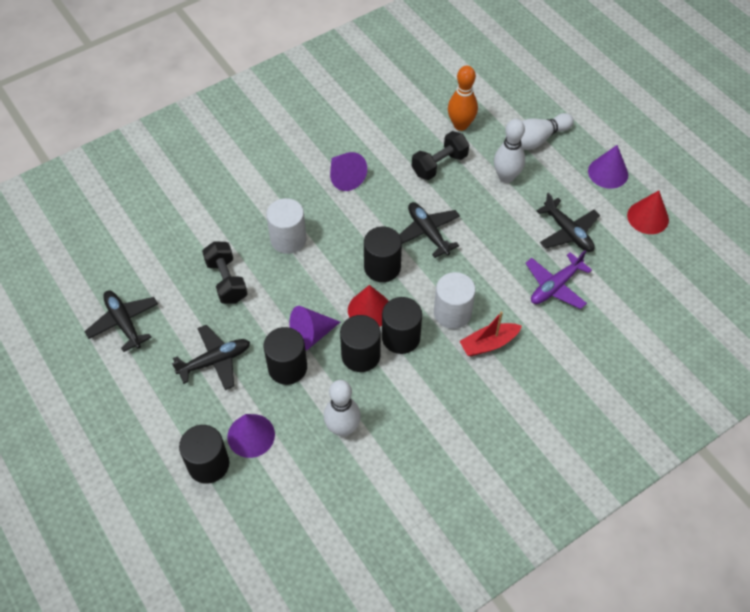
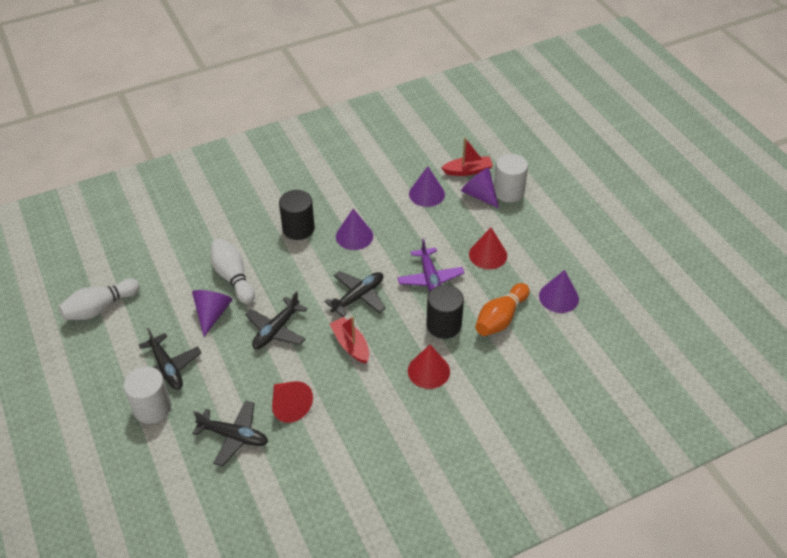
black cylinder: [179,425,229,484] [263,327,307,385] [340,315,381,372] [364,227,402,282] [382,297,422,354] = 5 -> [279,190,315,240] [427,285,464,339] = 2
black dumbbell: [202,241,248,304] [412,131,469,180] = 2 -> none = 0
purple cone: [227,414,275,458] [290,306,340,351] [330,152,367,191] [588,145,628,189] = 4 -> [192,290,233,337] [336,209,373,250] [409,166,445,207] [461,167,499,208] [539,270,579,313] = 5
red boat: [459,312,522,356] = 1 -> [330,317,369,363] [441,138,493,176] = 2
red cone: [348,285,389,327] [627,190,669,234] = 2 -> [272,381,313,423] [408,345,450,389] [469,228,507,269] = 3
white bowling pin: [324,380,361,437] [494,119,525,183] [505,113,574,150] = 3 -> [58,278,140,320] [211,238,255,304] = 2

